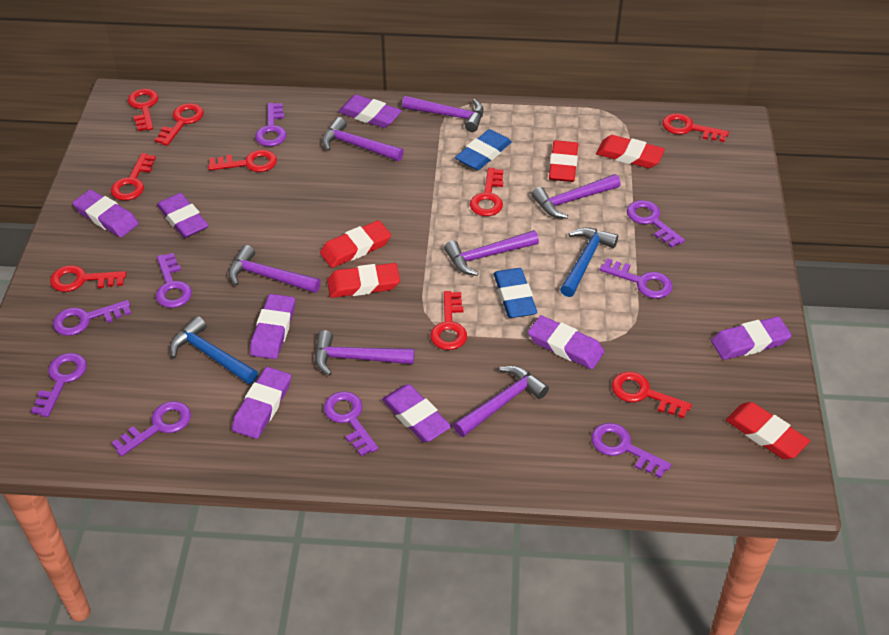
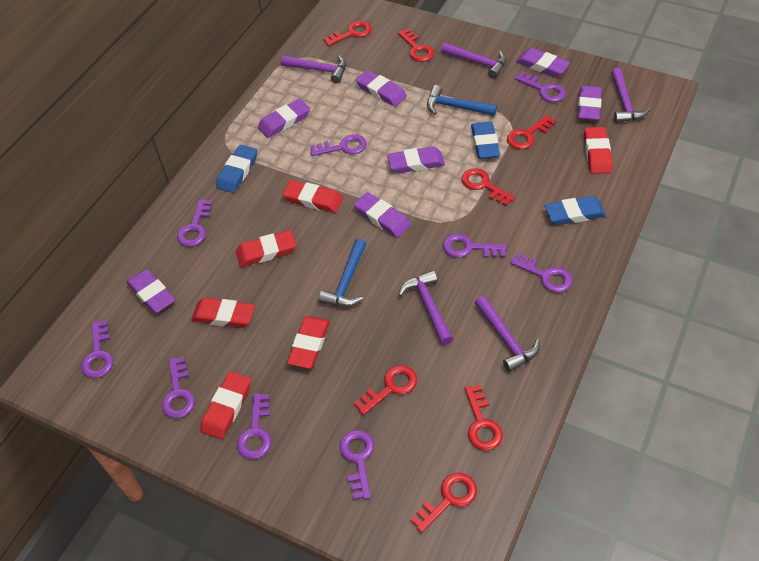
blue eraser: [455,129,512,170] [494,268,537,318] = 2 -> [216,145,257,193] [471,122,500,159] [545,196,606,225] = 3
purple eraser: [73,189,139,237] [157,193,209,238] [232,367,291,439] [250,294,295,359] [338,95,402,128] [382,384,451,442] [528,315,605,369] [711,317,792,360] = 8 -> [127,269,175,314] [258,99,310,138] [354,192,411,238] [356,70,407,107] [387,147,445,173] [516,48,570,77] [577,86,602,121] = 7
purple hammer: [229,245,321,293] [315,330,415,376] [322,117,404,161] [402,96,484,132] [444,230,539,276] [453,366,549,437] [531,174,621,219] = 7 -> [281,55,346,83] [398,270,453,345] [441,43,506,79] [475,296,540,372] [611,68,651,123] = 5
red eraser: [320,220,391,268] [327,263,400,298] [549,140,578,182] [596,135,665,168] [726,402,810,459] = 5 -> [191,298,255,328] [200,371,251,439] [236,230,296,267] [282,180,343,213] [287,316,330,369] [584,127,613,174] = 6
red key: [50,265,126,292] [111,153,156,201] [128,89,159,131] [155,103,204,146] [208,150,277,172] [431,291,467,350] [470,168,504,216] [612,371,692,418] [662,113,729,142] = 9 -> [323,21,372,46] [354,365,417,415] [398,29,434,62] [410,473,477,533] [461,168,515,206] [465,385,503,451] [507,115,556,149] = 7

